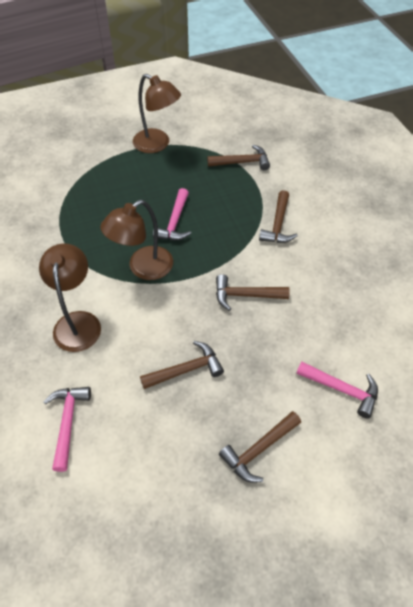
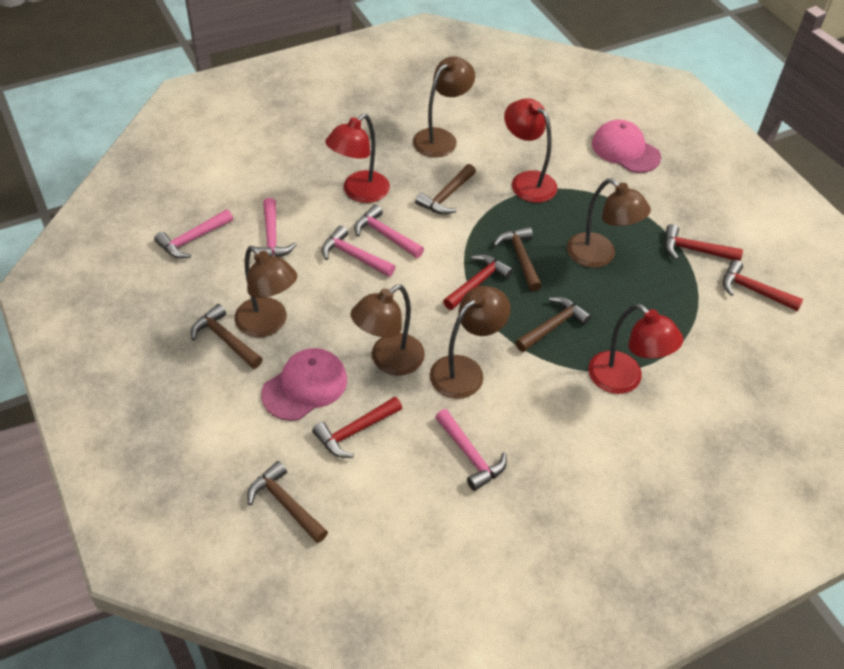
brown lamp: [39,243,101,352] [100,200,173,280] [133,74,181,153] = 3 -> [235,246,298,337] [351,284,425,376] [413,56,475,158] [430,286,511,399] [567,179,651,268] = 5
pink cap: none = 0 -> [261,348,347,421] [592,120,661,173] = 2
pink hammer: [44,387,91,472] [153,188,192,240] [296,362,378,419] = 3 -> [154,209,233,259] [254,198,297,259] [322,225,395,277] [354,205,424,258] [435,409,507,491] = 5
red hammer: none = 0 -> [312,397,402,458] [443,254,513,310] [665,224,743,261] [723,260,804,311] = 4
red lamp: none = 0 -> [325,114,390,203] [504,98,557,203] [588,304,683,394] = 3

